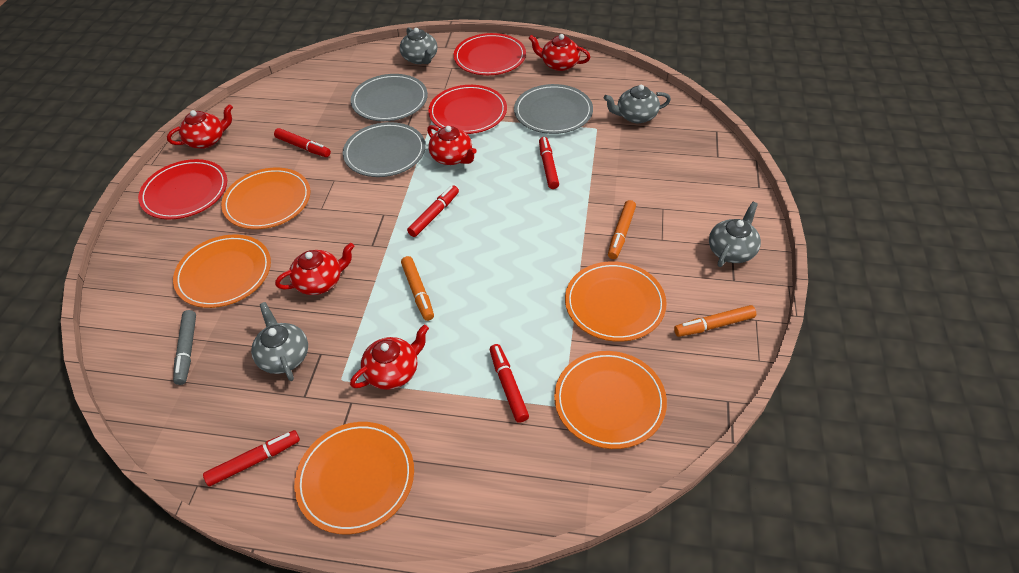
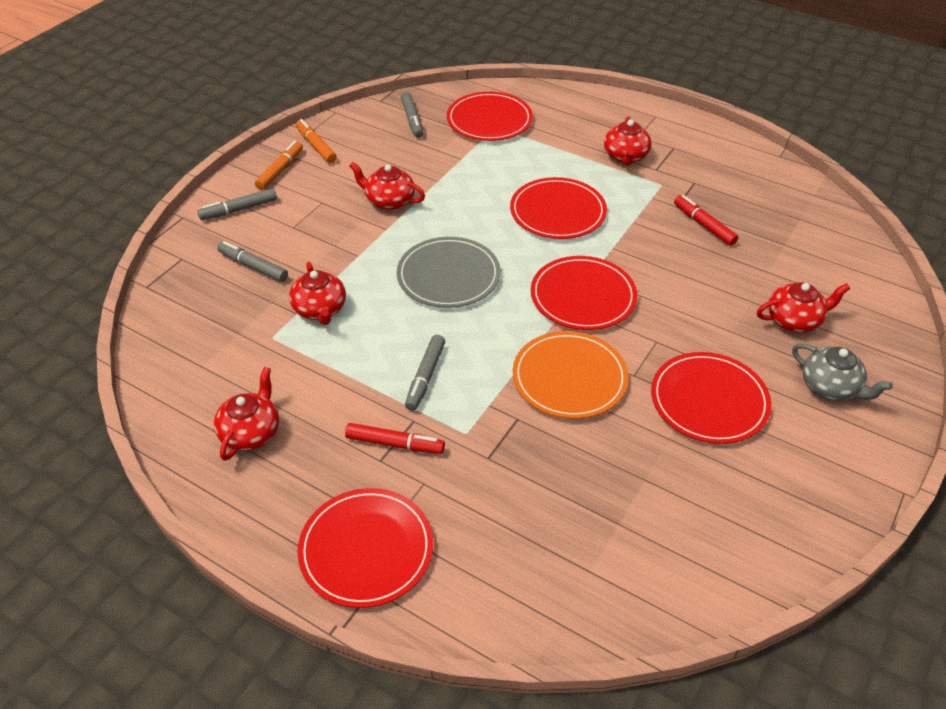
grey marker: [173,310,196,385] = 1 -> [197,188,277,220] [217,241,288,282] [401,92,423,138] [405,335,445,411] = 4
grey plate: [343,122,426,177] [351,74,428,121] [514,84,593,134] = 3 -> [397,237,500,308] = 1
grey teapot: [251,302,308,381] [400,27,438,64] [604,85,671,123] [709,202,761,267] = 4 -> [792,343,893,401] = 1
orange marker: [401,256,434,321] [608,200,636,259] [674,305,756,337] = 3 -> [255,141,303,190] [296,119,337,164] = 2
orange plate: [173,235,271,308] [221,168,310,229] [294,422,414,535] [554,351,667,449] [565,261,667,342] = 5 -> [513,331,629,419] = 1
red marker: [203,430,300,486] [274,128,331,157] [407,185,459,237] [490,344,529,423] [539,137,559,189] = 5 -> [345,423,445,454] [674,195,739,246] = 2
red plate: [138,159,227,219] [428,85,507,134] [454,33,526,75] = 3 -> [297,488,433,608] [447,92,533,141] [510,177,607,239] [531,256,637,330] [651,352,771,444] = 5

